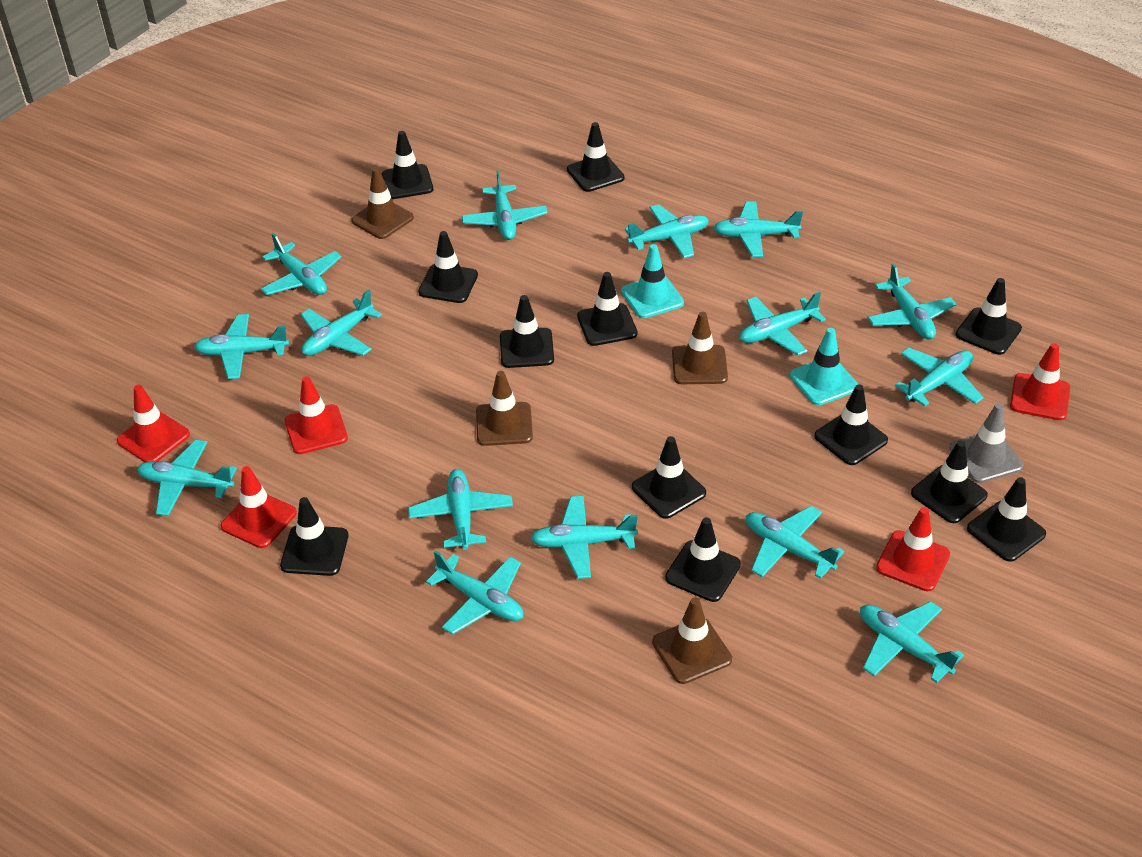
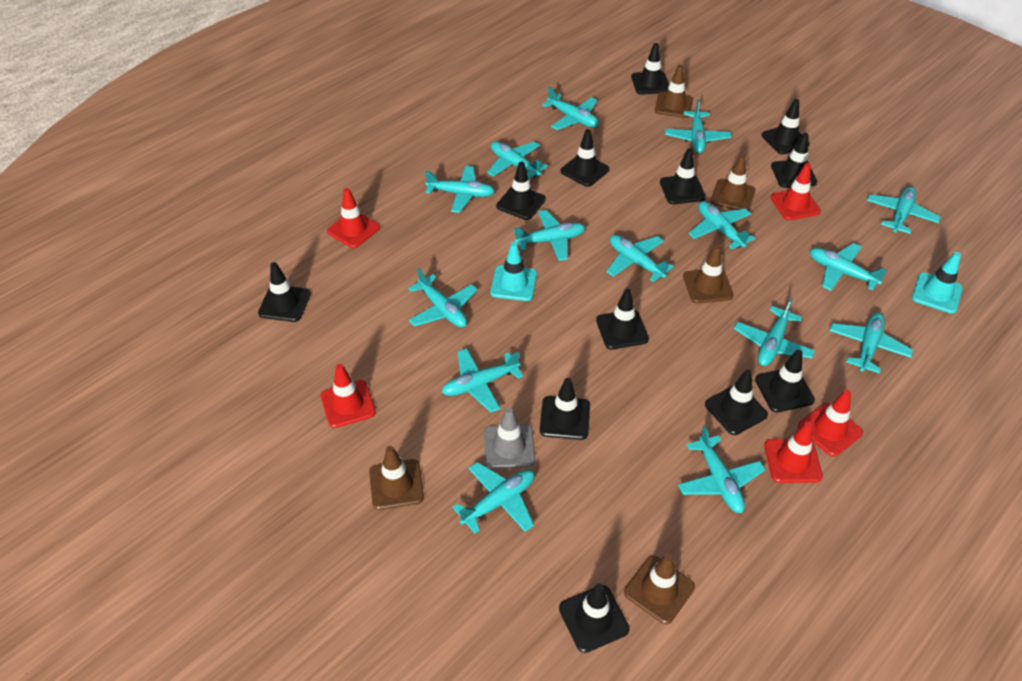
brown traffic cone: [351,167,414,239] [476,371,533,446] [652,597,732,684] [672,312,728,384] = 4 -> [369,446,424,510] [624,554,695,624] [655,65,693,118] [683,245,734,304] [710,154,756,211] = 5

